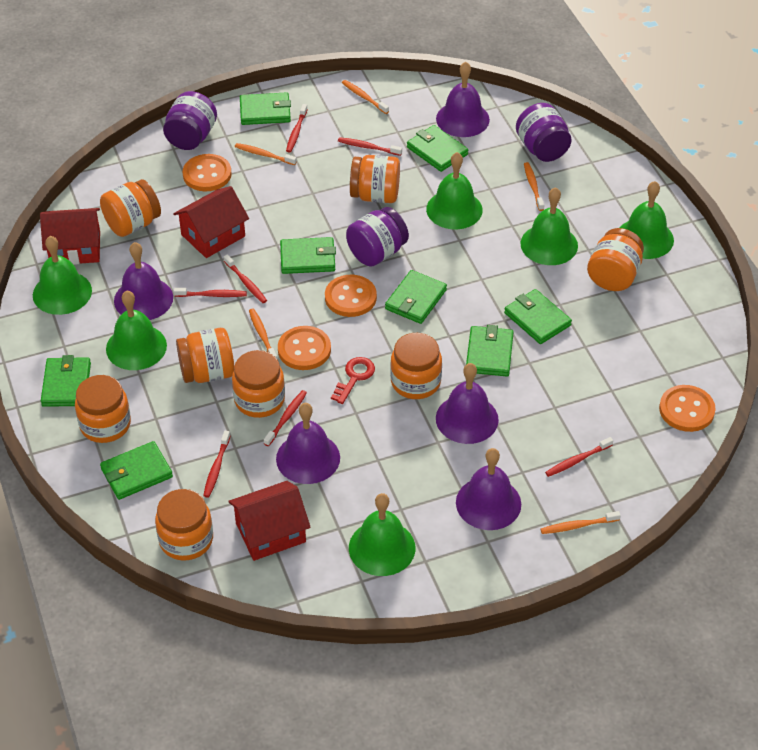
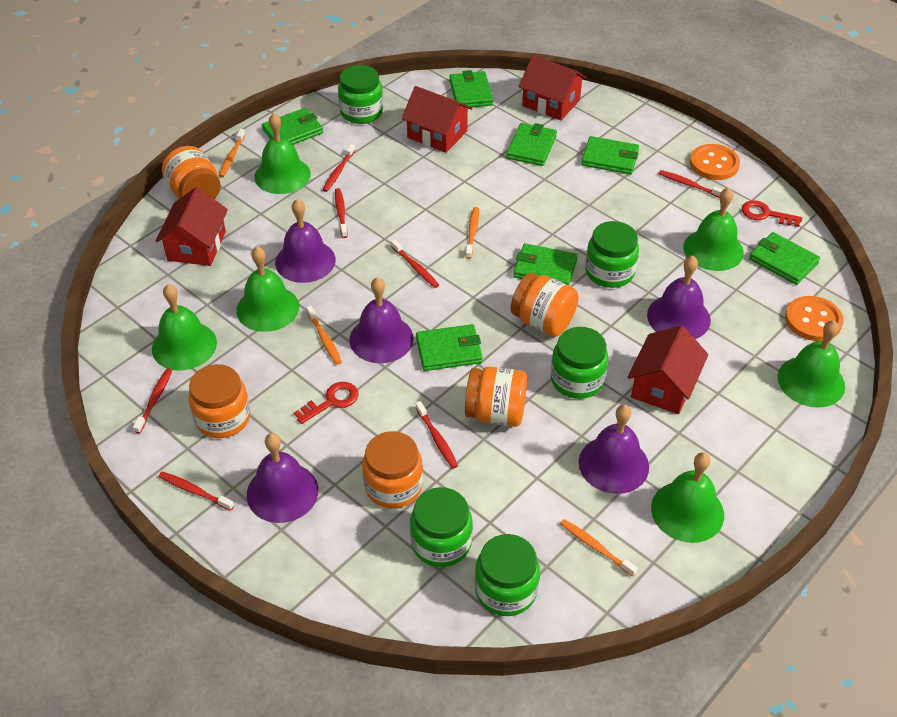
green jar: none = 0 -> [338,65,383,124] [410,487,473,567] [475,534,540,616] [551,327,608,399] [585,221,639,288] = 5
green wallet: [41,355,91,407] [100,441,173,500] [240,92,291,125] [280,237,336,274] [385,270,447,324] [407,125,468,172] [466,325,514,376] [504,289,572,344] = 8 -> [262,108,323,145] [416,324,483,371] [449,70,493,108] [506,123,557,166] [513,243,578,286] [582,136,639,174] [749,232,820,285] = 7
orange button: [183,154,231,191] [278,326,331,370] [325,275,377,317] [659,385,716,432] = 4 -> [690,144,740,180] [785,296,844,341] = 2
orange jar: [75,375,131,443] [100,179,161,237] [155,489,213,561] [176,328,234,383] [232,350,285,418] [350,155,400,203] [390,333,442,399] [587,228,644,291] = 8 -> [162,146,221,199] [188,364,250,438] [362,431,423,508] [465,367,527,427] [511,273,579,337] = 5
orange toothbrush: [235,143,297,165] [249,309,277,358] [342,80,389,114] [524,162,544,211] [541,511,621,534] = 5 -> [219,129,246,177] [306,306,342,365] [466,207,479,259] [560,519,638,577] = 4
purple jar: [163,91,217,150] [346,207,409,267] [516,103,572,162] = 3 -> none = 0
red house: [40,208,100,265] [173,186,249,258] [228,481,310,561] = 3 -> [156,187,228,266] [402,86,473,153] [519,55,587,121] [627,325,708,414] = 4
red key: [331,357,375,404] = 1 -> [294,382,359,424] [742,200,802,227] = 2

